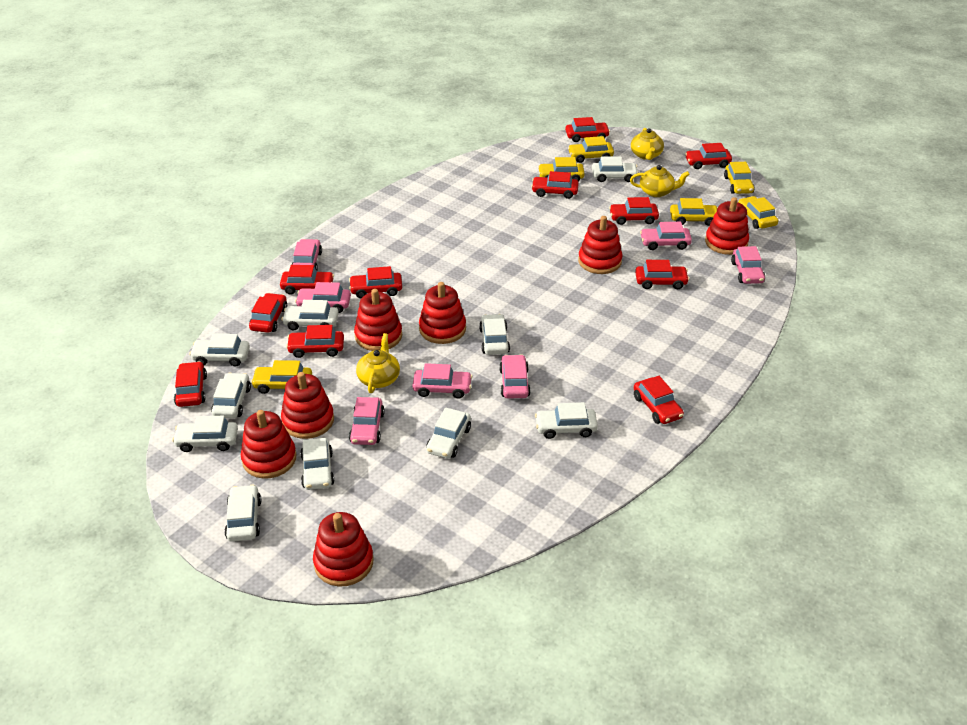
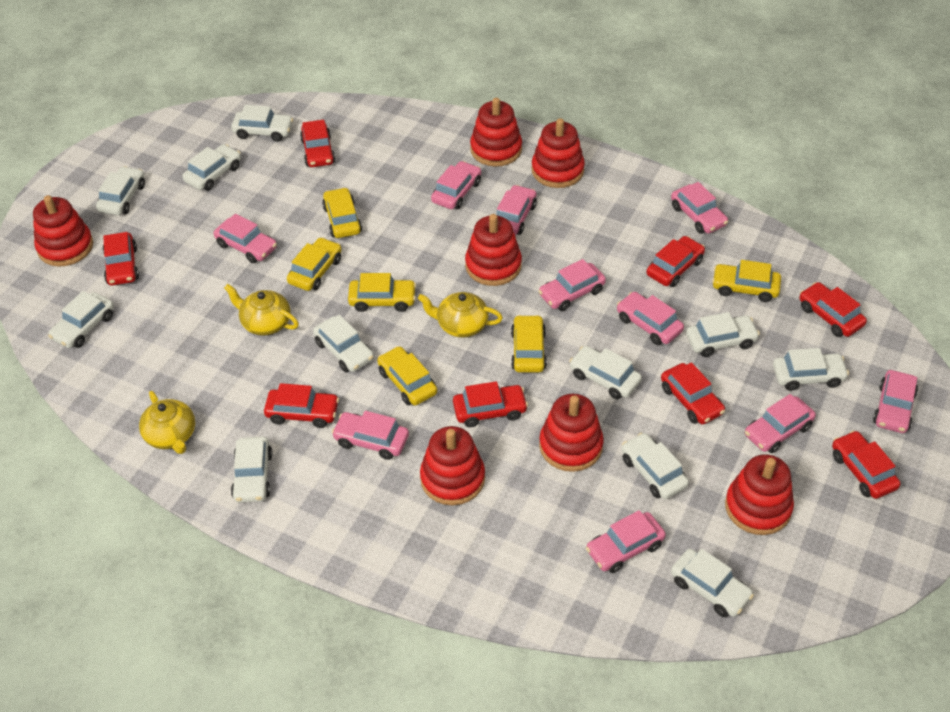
pink car: [292,239,322,271] [295,282,351,313] [349,397,385,445] [412,363,472,399] [499,355,531,398] [640,222,692,250] [731,246,765,284] = 7 -> [214,214,277,263] [332,411,409,460] [431,161,481,209] [496,185,537,235] [538,259,606,311] [586,510,666,573] [617,292,684,345] [671,182,728,234] [745,394,816,453] [873,370,918,433] = 10
red car: [174,361,207,407] [249,293,288,333] [280,265,334,295] [286,325,344,358] [349,266,402,298] [531,171,579,199] [565,117,610,142] [609,197,659,225] [634,376,684,424] [635,260,689,289] [685,143,732,169] = 11 -> [103,232,139,286] [264,383,339,428] [300,120,335,167] [453,381,528,427] [646,236,705,287] [661,363,725,424] [799,282,867,337] [832,430,901,499] = 8
white car: [172,416,238,452] [189,333,250,367] [211,373,251,418] [224,485,261,542] [281,300,339,331] [300,438,334,490] [426,408,471,459] [479,314,510,355] [535,402,598,439] [592,157,639,182] = 10 -> [48,291,114,348] [96,166,145,215] [182,144,241,191] [231,105,293,142] [231,437,273,503] [313,315,374,372] [569,346,642,399] [622,433,689,499] [671,549,754,617] [686,312,760,357] [773,348,849,391] = 11

